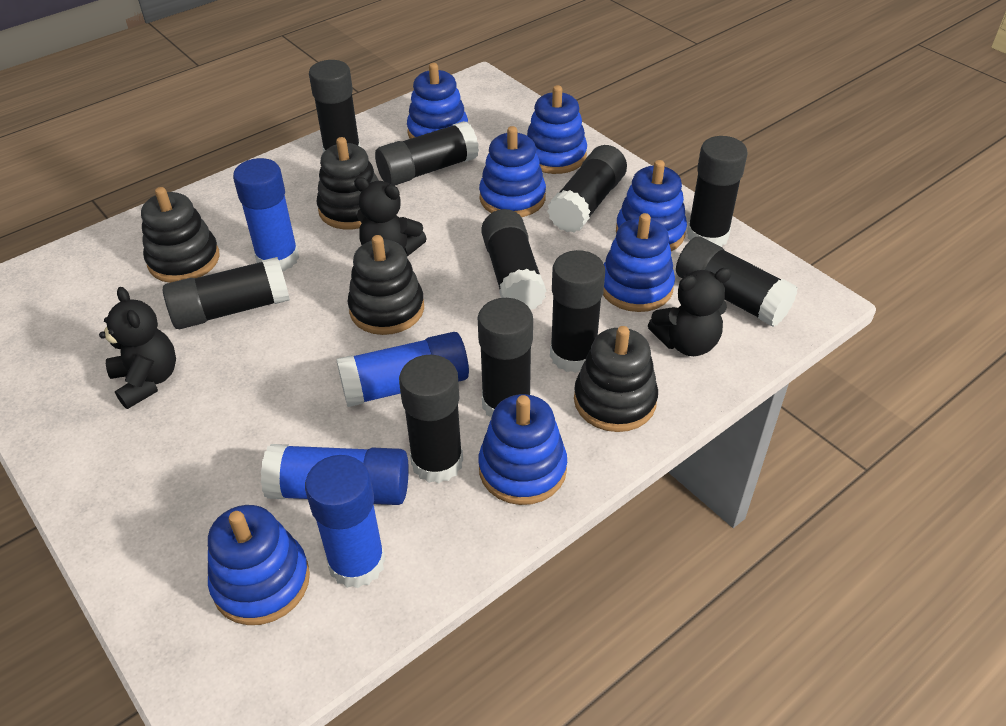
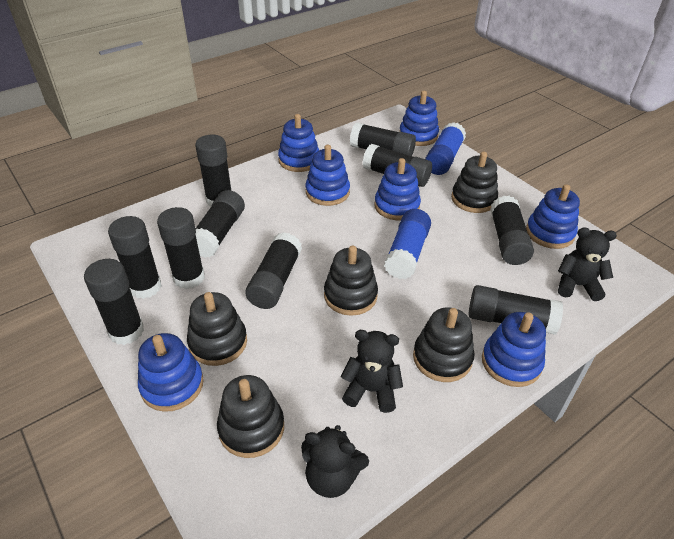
black stacking toy: [141,187,220,283] [317,137,379,230] [348,235,424,335] [574,326,658,432] = 4 -> [187,292,247,366] [217,375,284,458] [324,246,378,316] [413,308,474,382] [451,152,498,213] = 5
blue glue stick: [233,158,299,271] [261,444,409,505] [305,455,386,588] [336,332,469,407] = 4 -> [384,209,431,279] [425,122,466,175] = 2

